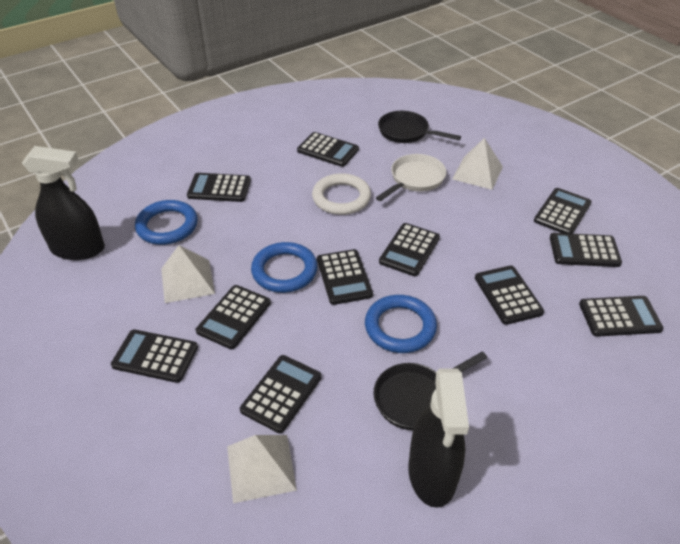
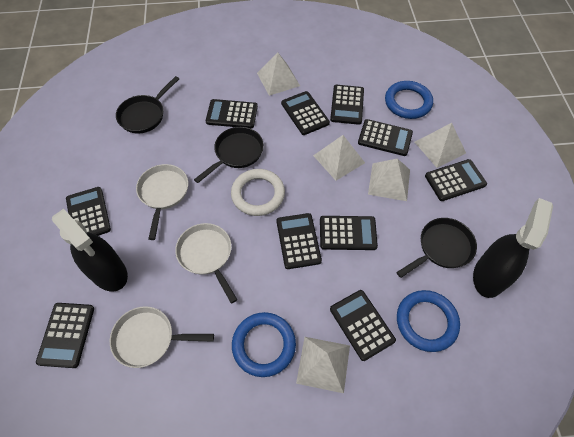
black calculator: [111,329,198,383] [187,173,251,202] [196,285,271,349] [240,355,322,433] [297,132,359,167] [317,249,373,305] [379,223,440,276] [475,265,544,325] [534,188,592,234] [550,233,622,267] [579,296,663,337] = 11 -> [36,303,94,368] [66,187,111,236] [206,99,258,128] [276,213,322,269] [281,91,330,135] [320,216,378,250] [330,85,364,125] [330,290,396,361] [358,119,413,156] [425,159,487,201] = 10
black pan: [373,351,487,430] [378,111,461,143] = 2 -> [116,76,179,134] [194,127,264,183] [397,218,477,278] = 3
white pan: [376,154,446,201] = 1 -> [110,306,214,368] [136,164,188,240] [175,223,237,303] = 3
white pyramid: [161,245,215,303] [227,435,297,503] [452,138,503,190] = 3 -> [257,52,300,96] [296,337,350,393] [313,135,365,180] [368,158,410,201] [415,123,466,168] = 5

